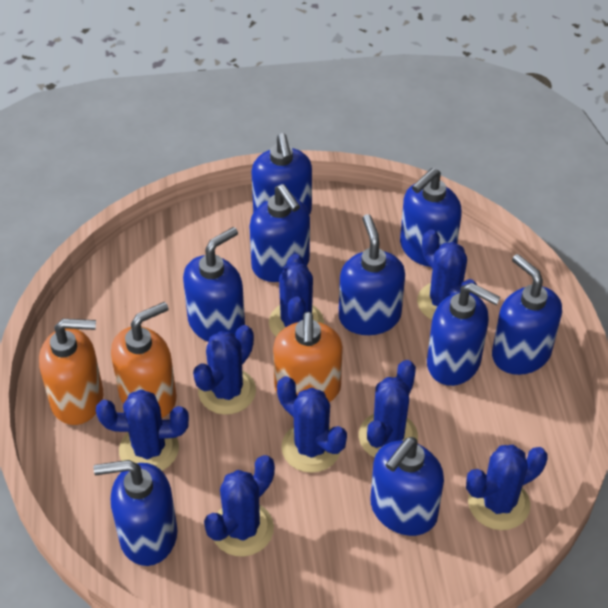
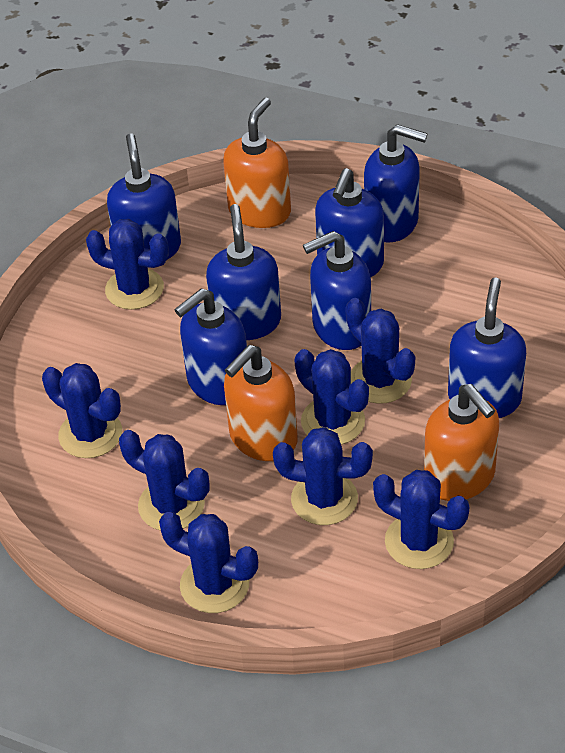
blue soap dispenser: [94,460,177,566] [183,227,245,342] [249,184,310,282] [251,133,312,215] [339,214,405,335] [370,437,444,536] [400,168,462,267] [427,283,501,386] [492,254,562,375] = 9 -> [107,133,181,259] [174,288,247,405] [206,204,281,340] [303,231,371,350] [315,168,384,277] [364,124,428,243] [448,278,526,418] = 7

